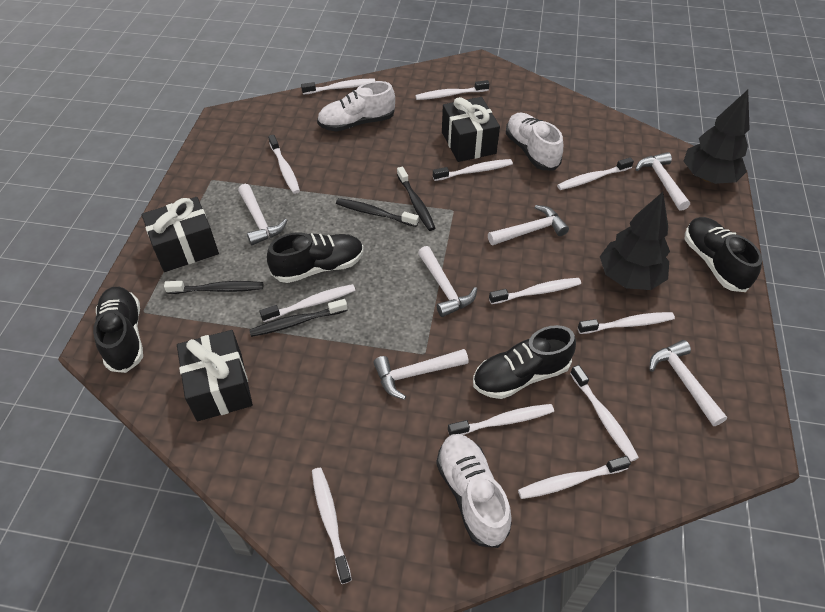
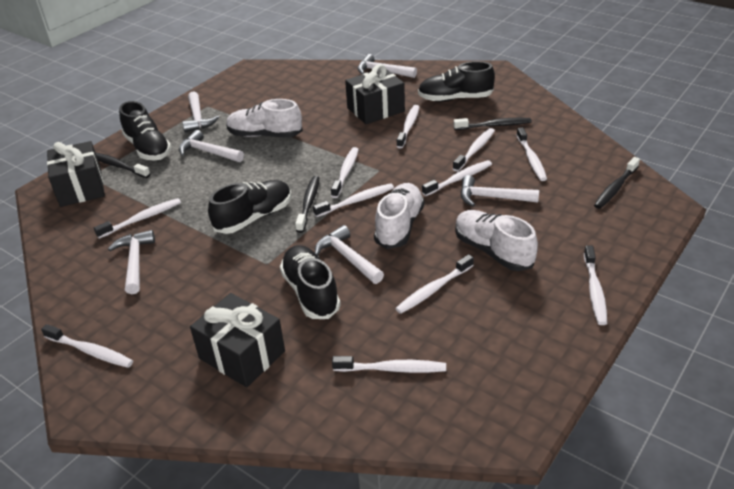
black tree: [600,192,670,290] [683,90,750,184] = 2 -> none = 0
white toothbrush: [259,284,356,322] [268,135,300,194] [301,79,375,95] [312,468,352,584] [415,80,489,100] [433,159,513,181] [448,404,554,436] [489,278,581,304] [518,456,631,499] [557,157,634,190] [570,365,639,462] [578,312,675,334] = 12 -> [41,324,133,368] [94,198,181,239] [313,183,394,217] [331,147,359,198] [332,356,446,373] [395,254,474,314] [396,105,419,148] [422,160,492,196] [453,128,495,172] [516,127,547,181] [584,245,607,325] = 11

